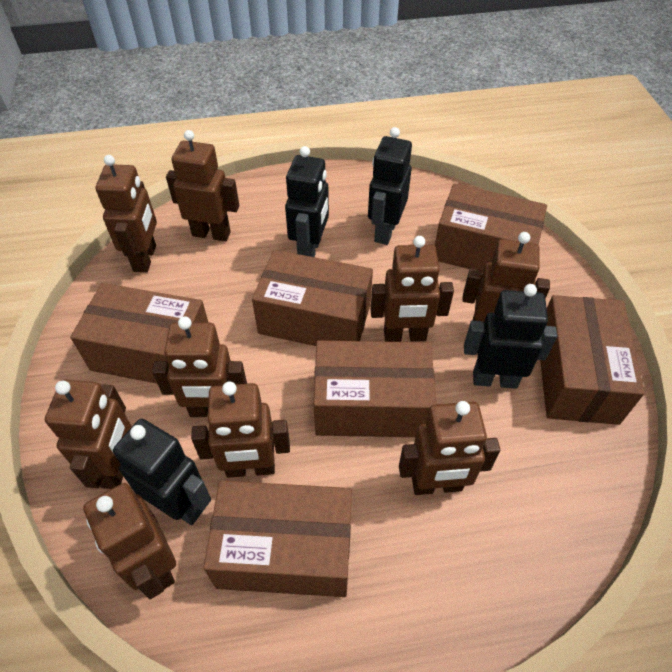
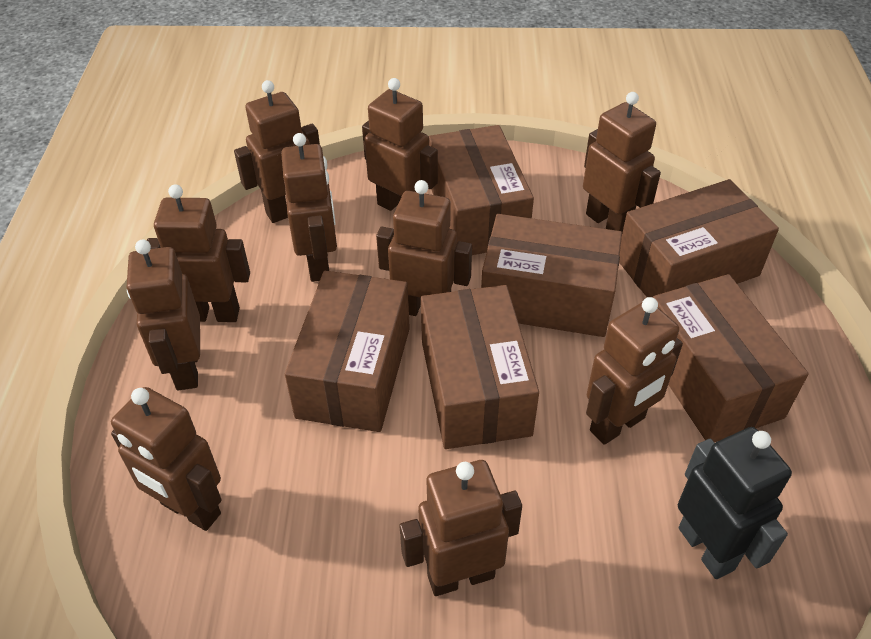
black robot: [113,419,211,525] [285,146,329,257] [368,127,412,245] [464,284,557,389] = 4 -> [678,427,792,579] = 1
brown robot: [45,380,132,489] [83,483,176,599] [96,155,157,272] [152,316,247,417] [166,130,239,241] [191,381,290,478] [371,236,454,342] [399,401,500,495] [462,232,550,322] = 9 -> [111,387,222,531] [127,240,200,390] [147,184,250,322] [234,80,320,223] [281,133,337,282] [362,78,438,211] [376,180,472,316] [400,460,522,596] [583,92,661,233] [586,297,683,445] = 10

